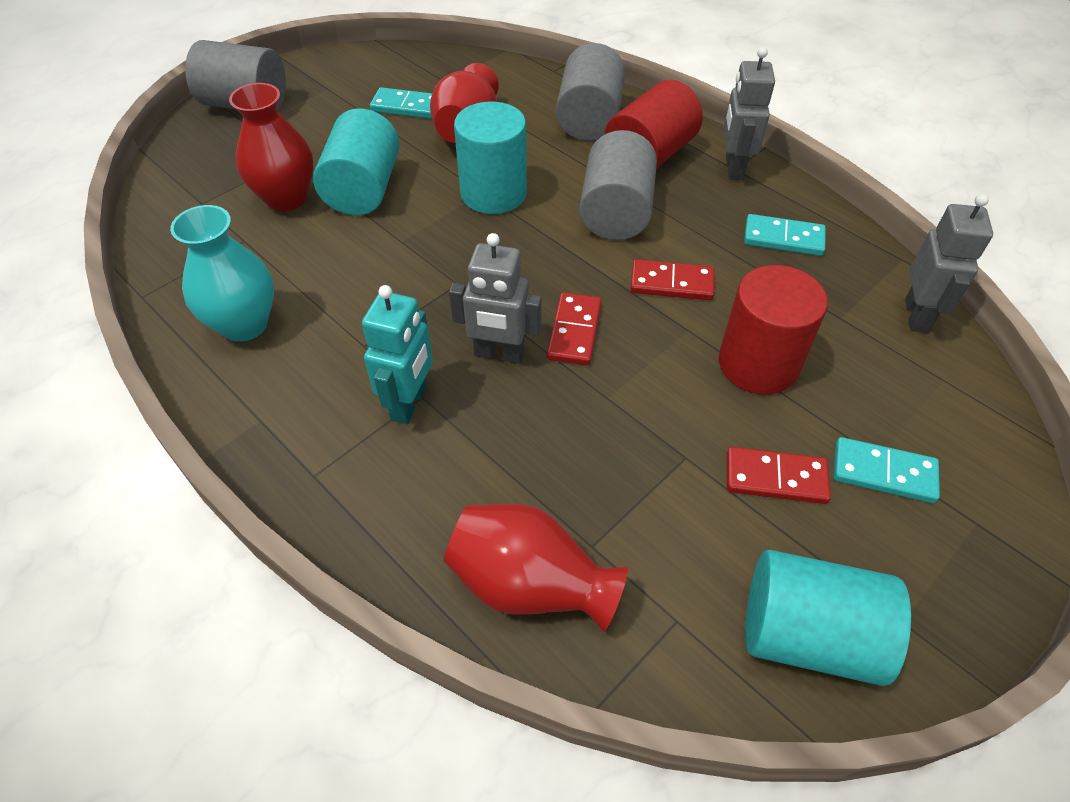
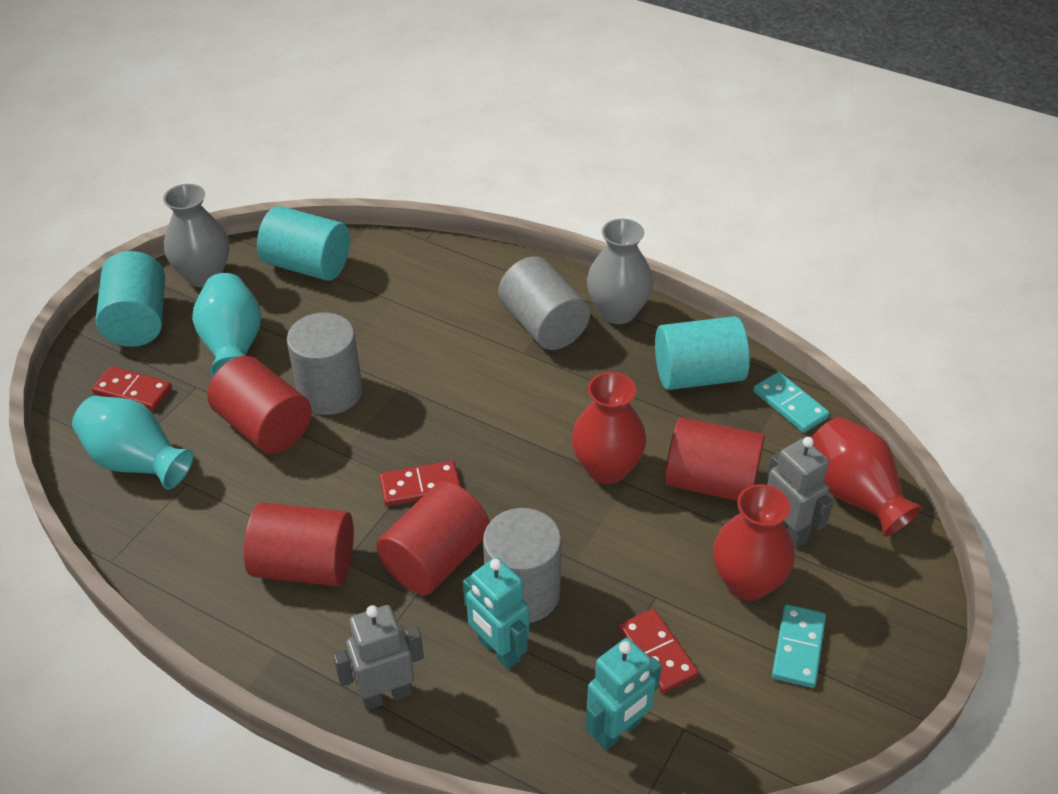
grey robot: [449,233,541,363] [724,47,775,180] [905,194,993,333] = 3 -> [333,605,424,710] [766,437,833,548] = 2
grey vase: none = 0 -> [163,184,229,287] [587,219,653,324] = 2
red cylinder: [605,80,703,169] [719,265,828,395] = 2 -> [207,356,312,454] [244,502,354,586] [376,481,490,595] [665,417,765,501] = 4
turquoise domino: [370,87,432,119] [744,214,826,256] [834,437,940,503] = 3 -> [753,372,829,433] [772,604,826,688] = 2
turquoise robot: [362,285,433,424] = 1 -> [463,557,529,670] [586,638,662,750] = 2
turquoise vase: [170,205,274,342] = 1 -> [72,396,194,490] [192,273,262,377] = 2

